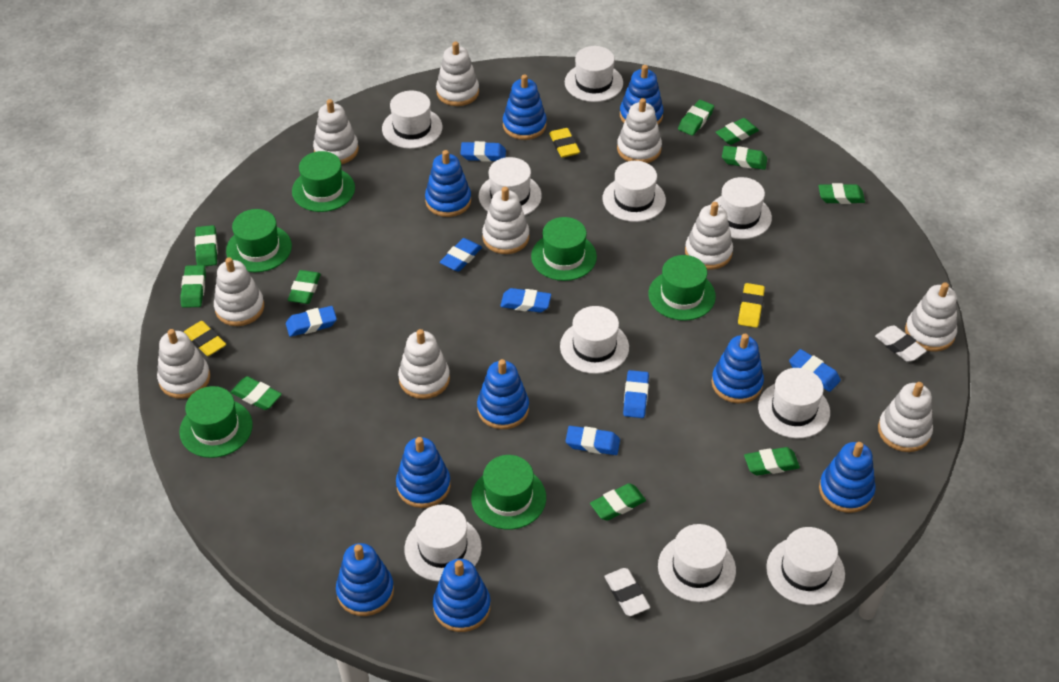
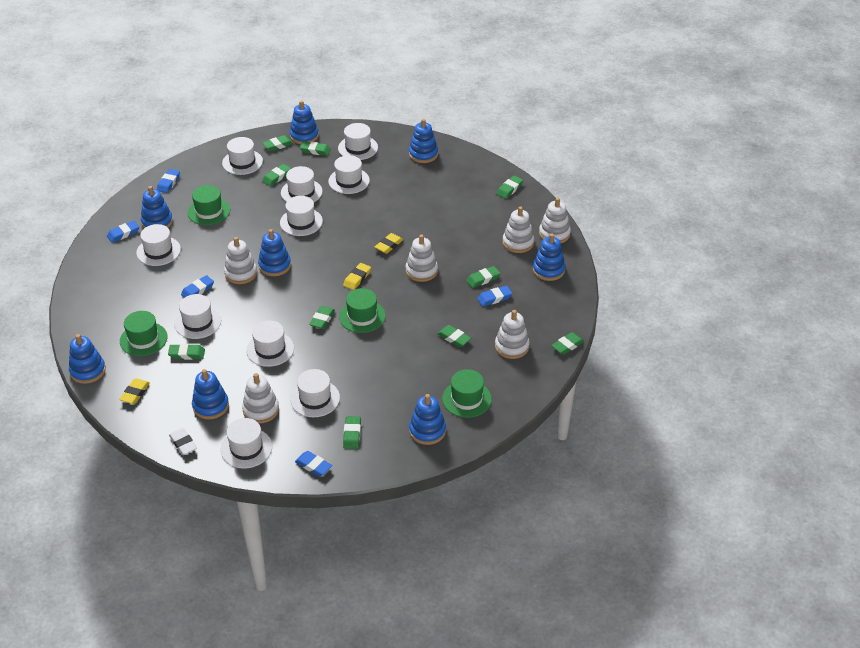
blue eraser: [286,306,337,337] [440,238,482,272] [460,141,506,162] [500,288,551,312] [566,426,620,455] [623,370,649,418] [789,349,841,392] = 7 -> [107,221,139,243] [157,169,180,193] [181,275,214,298] [295,451,332,477] [477,286,512,307] = 5
blue stacking toy: [336,543,394,616] [396,437,451,508] [425,150,471,217] [433,559,491,632] [477,359,529,429] [503,74,547,140] [620,65,664,125] [711,334,764,403] [819,442,875,513] = 9 -> [69,334,106,384] [141,186,173,228] [192,369,229,419] [258,229,291,276] [290,101,319,144] [409,119,438,163] [409,394,446,445] [533,234,565,281] = 8
green hat: [179,386,253,458] [226,209,292,272] [292,151,355,212] [471,455,546,530] [531,217,597,281] [648,255,716,321] = 6 -> [120,311,168,356] [188,185,230,225] [339,288,386,333] [442,369,492,418] = 4
white eraser: [604,568,650,616] [875,325,927,362] = 2 -> [169,428,197,455] = 1
white stacking toy: [157,329,210,399] [214,257,264,326] [313,99,359,164] [398,329,450,399] [436,41,479,106] [482,187,529,254] [617,98,662,163] [685,202,733,270] [878,382,933,452] [905,282,957,352] = 10 -> [224,237,257,284] [242,373,279,423] [406,234,438,282] [495,310,530,359] [503,206,534,253] [539,198,571,243] = 6

